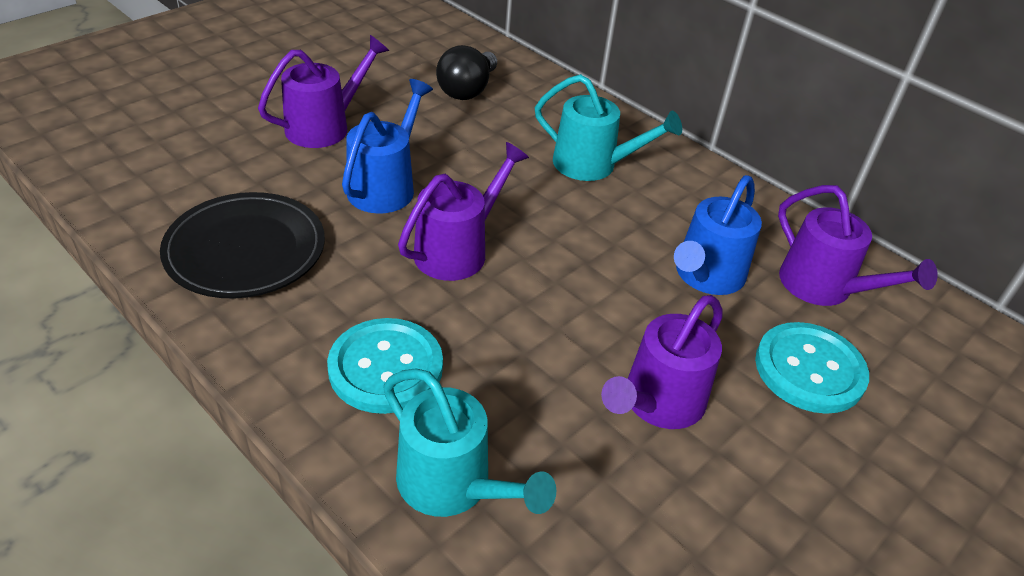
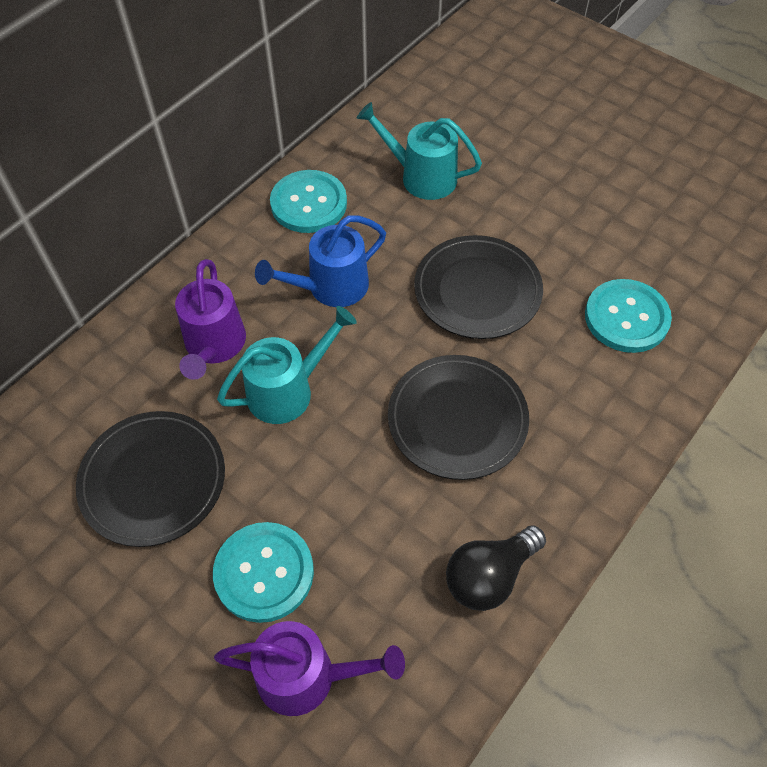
black plate: [160,192,325,299] = 1 -> [76,411,225,547] [388,355,529,480] [414,235,543,339] = 3
blue watering can: [342,79,433,214] [674,175,762,295] = 2 -> [255,215,386,307] = 1
purple watering can: [258,35,389,148] [398,142,529,281] [601,295,723,429] [778,185,938,306] = 4 -> [175,259,246,380] [214,621,405,716] = 2
turquoise button: [327,318,443,414] [755,322,869,414] = 2 -> [213,522,314,623] [270,170,347,233] [585,279,672,353] = 3

